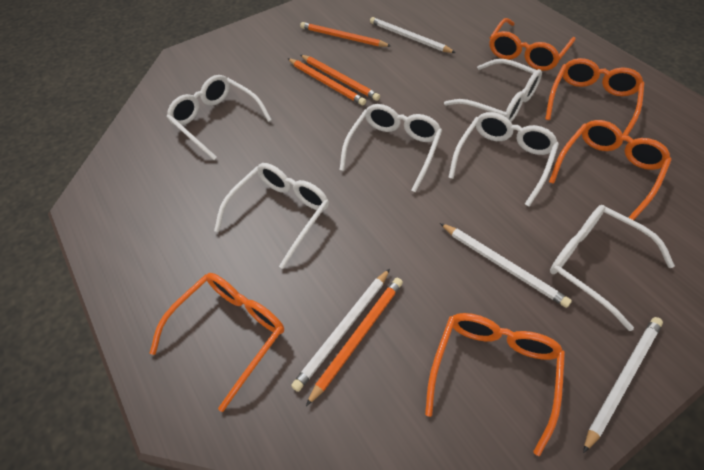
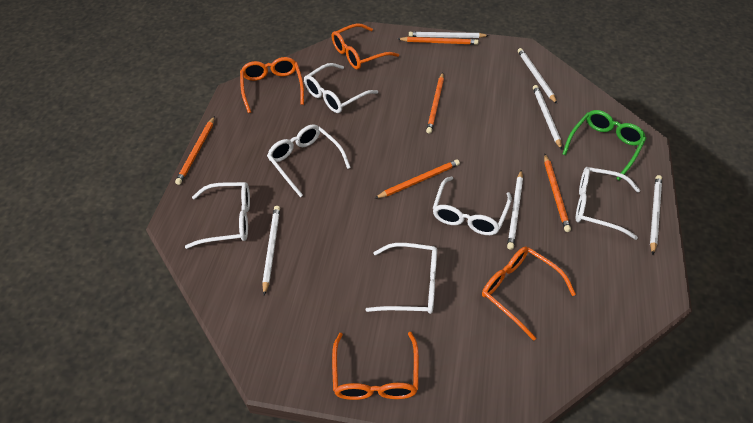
green glasses: none = 0 -> [563,110,646,180] = 1
orange glasses: [149,273,284,412] [425,313,565,456] [490,18,576,71] [545,58,644,136] [549,120,672,220] = 5 -> [240,57,304,113] [332,23,399,70] [332,332,419,400] [482,247,576,341] = 4
orange pencil: [287,58,366,106] [300,22,391,47] [301,55,380,101] [306,278,403,406] = 4 -> [175,116,215,185] [374,159,460,199] [398,37,479,45] [426,73,444,134] [544,154,571,232] = 5
white pencil: [291,269,390,392] [370,17,456,53] [440,223,572,308] [583,317,663,453] = 4 -> [262,206,280,295] [409,32,489,38] [507,170,523,250] [518,48,557,104] [533,85,562,150] [650,175,662,255] = 6

